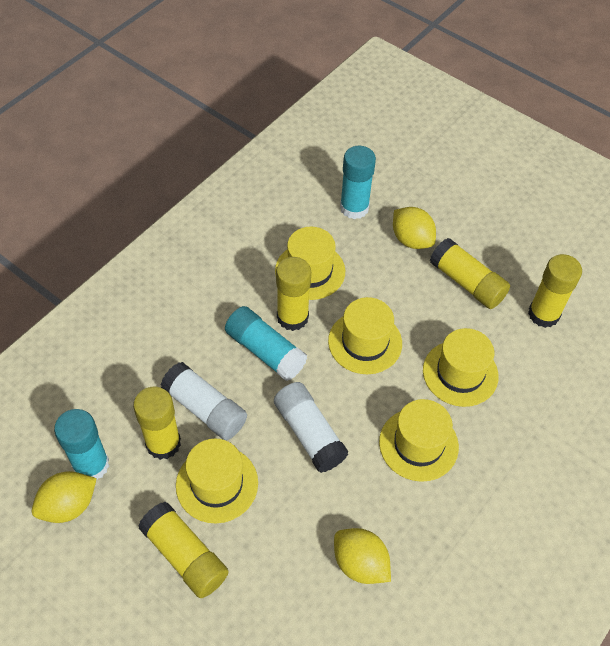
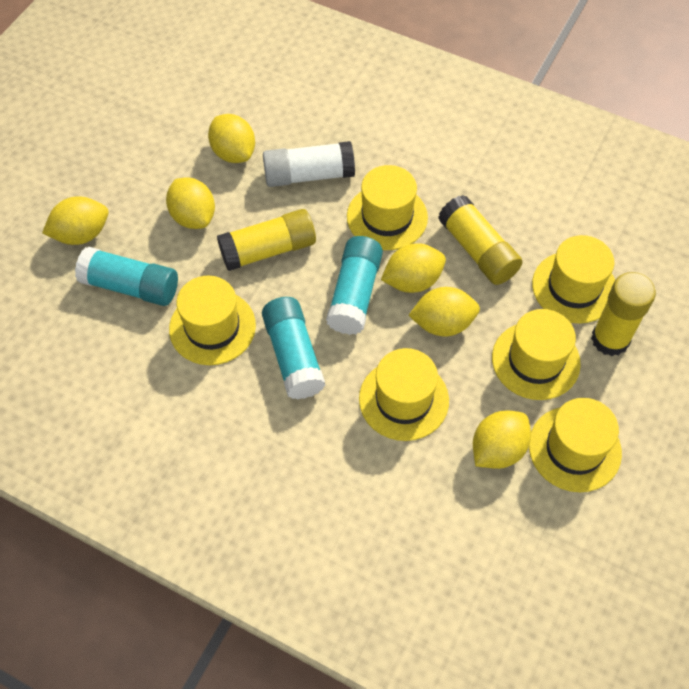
white glue stick: [161,362,247,440] [274,382,348,473] = 2 -> [263,141,355,187] = 1
yellow glue stick: [133,387,181,460] [138,502,228,598] [276,257,311,331] [430,238,510,309] [528,254,582,328] = 5 -> [217,209,316,271] [438,195,523,285] [591,272,656,356] = 3
yellow hat: [176,439,258,523] [275,227,345,300] [328,297,402,374] [379,399,459,482] [423,328,498,407] = 5 -> [169,275,256,365] [347,165,428,250] [359,348,449,441] [492,309,581,400] [529,398,622,492] [532,235,615,324] = 6
yellow lemon: [32,471,97,523] [334,528,391,584] [393,207,436,249] = 3 -> [42,196,108,245] [166,177,215,229] [208,114,255,163] [381,243,446,293] [408,287,480,336] [473,411,531,469] = 6

